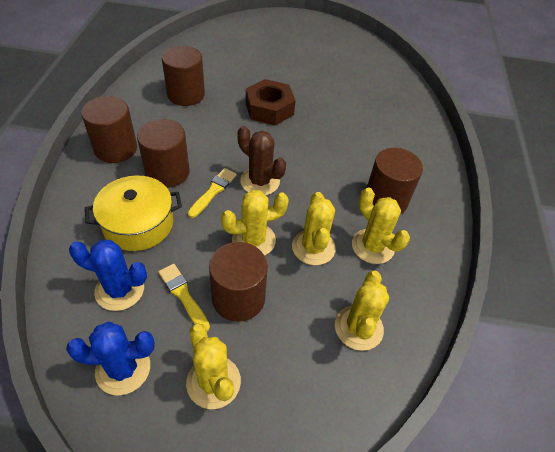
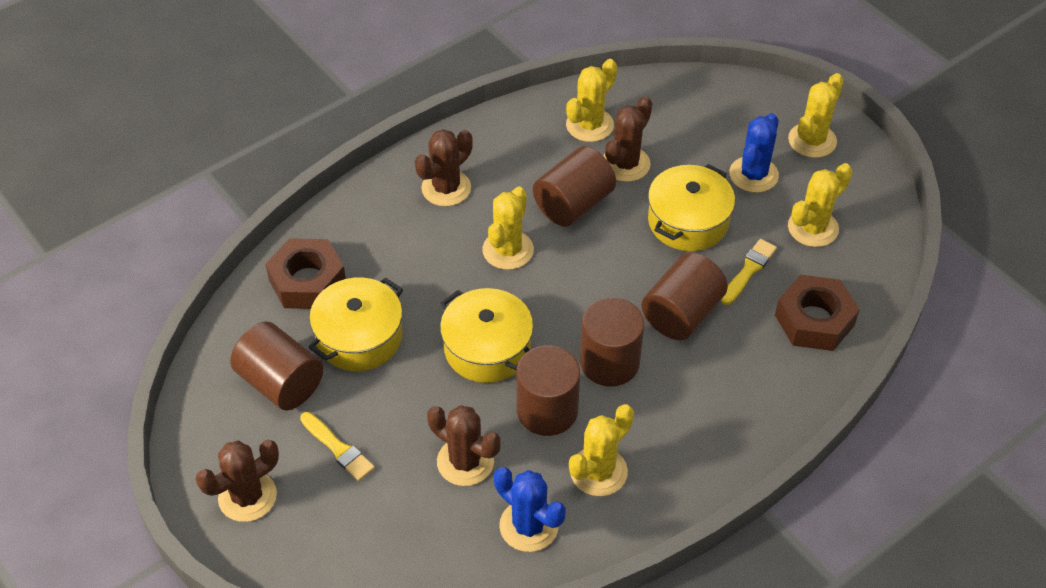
brown cactus: [237,126,286,195] = 1 -> [196,440,279,522] [415,129,473,206] [427,405,500,486] [603,96,652,182] = 4
brown nut: [246,79,296,125] = 1 -> [265,238,346,309] [775,275,860,351] = 2
yellow pot: [85,175,182,251] = 1 -> [308,278,403,371] [440,288,533,383] [648,164,735,251] = 3

